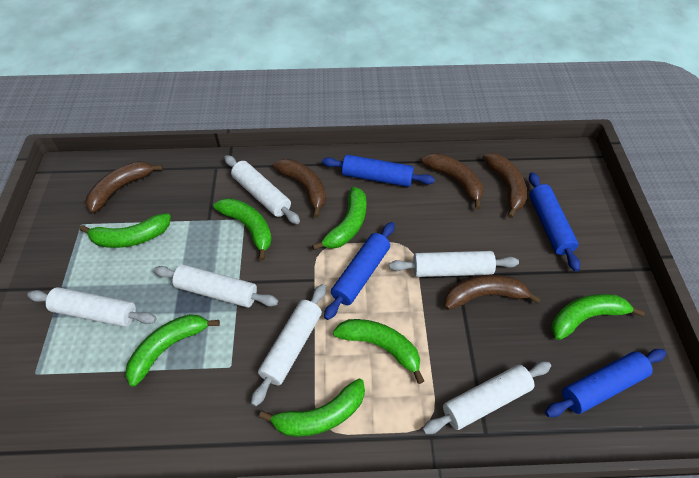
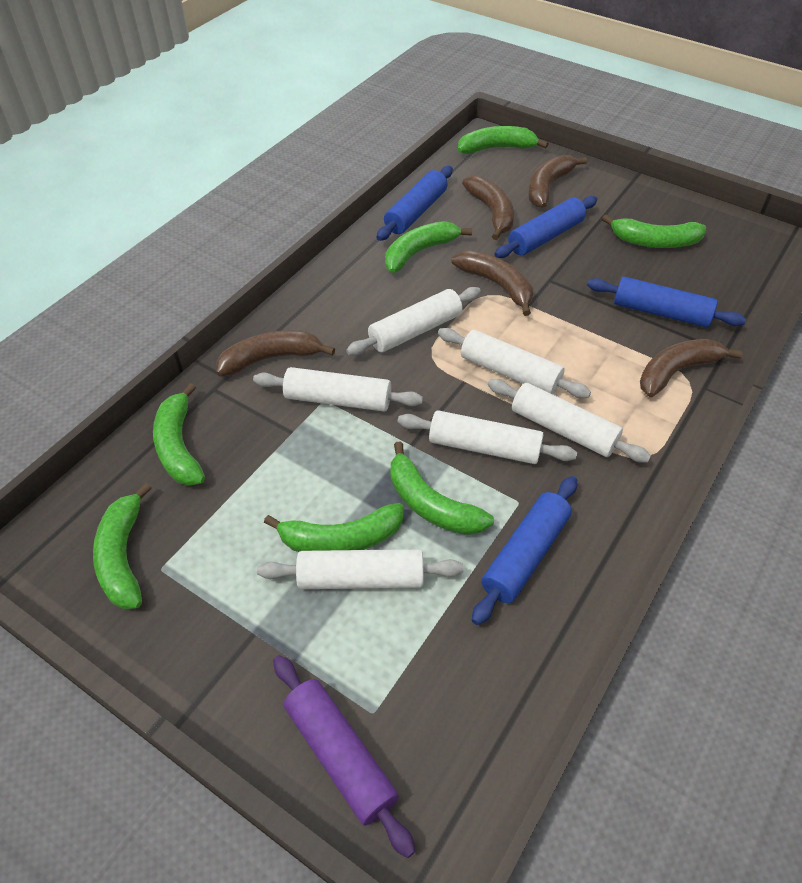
purple rolling pin: none = 0 -> [273,655,415,858] = 1

